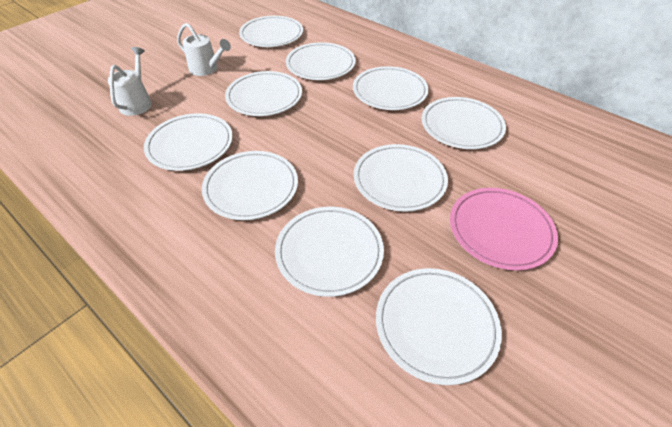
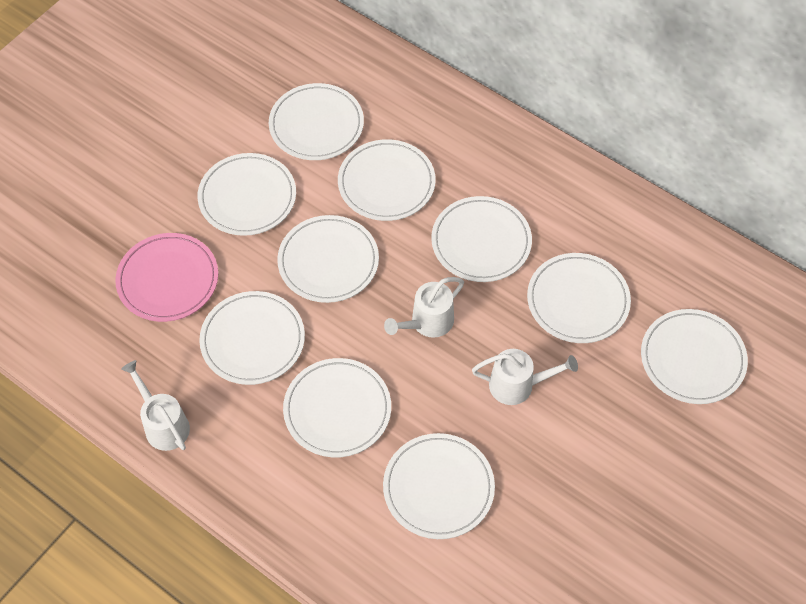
white watering can: [108,47,152,116] [177,23,231,76] = 2 -> [121,360,190,451] [384,277,464,338] [472,349,578,405] = 3

